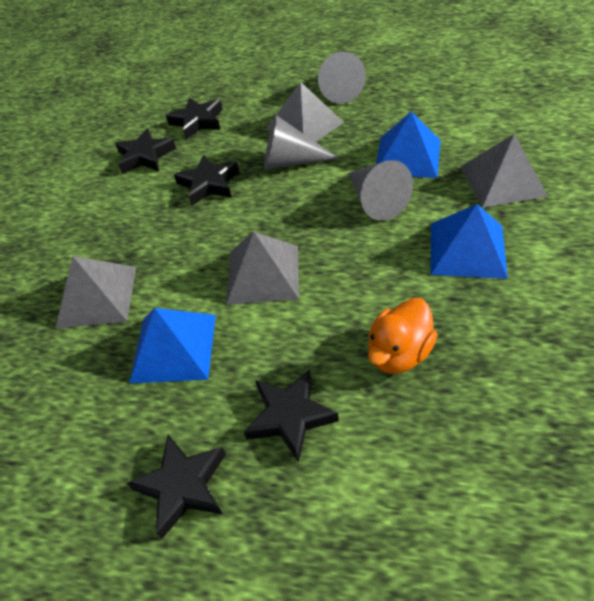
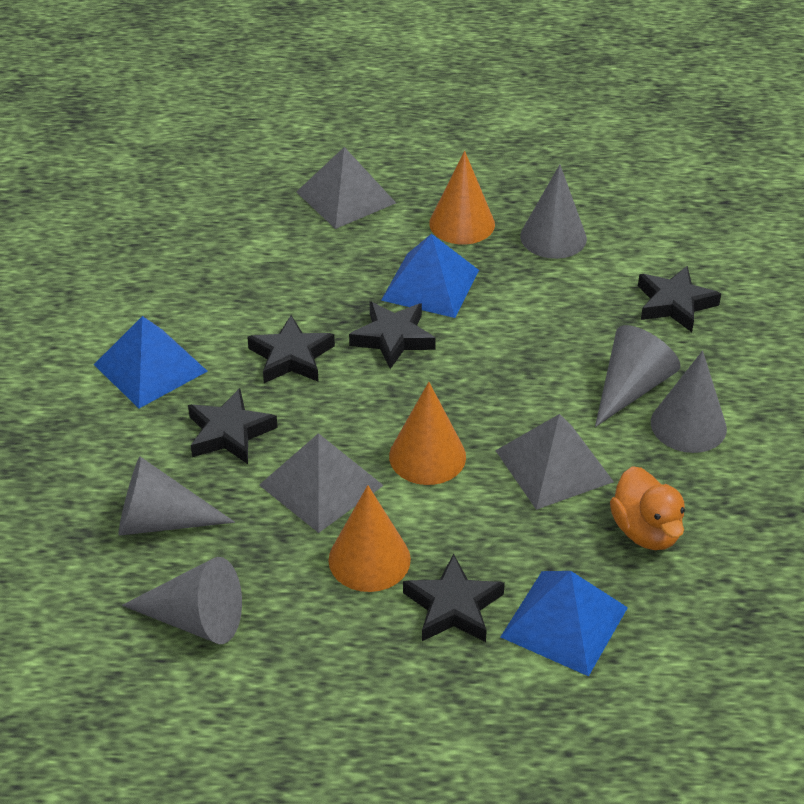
grey cone: [264,115,339,170] [318,52,366,104] [348,160,413,221] = 3 -> [118,457,235,536] [122,557,242,644] [520,165,587,259] [595,325,681,427] [651,351,727,453] = 5
grey pyramid: [55,256,136,329] [226,232,299,305] [266,82,344,142] [460,134,548,208] = 4 -> [259,433,384,533] [296,147,396,229] [495,414,614,510] = 3
orange cone: none = 0 -> [328,485,411,592] [389,382,466,485] [429,151,495,244] = 3

